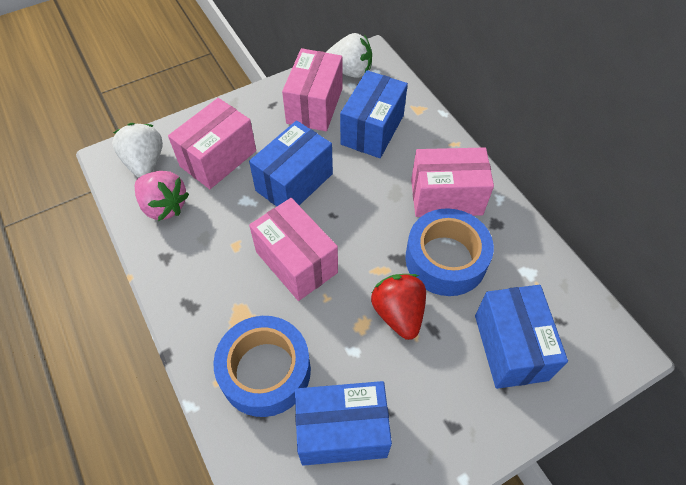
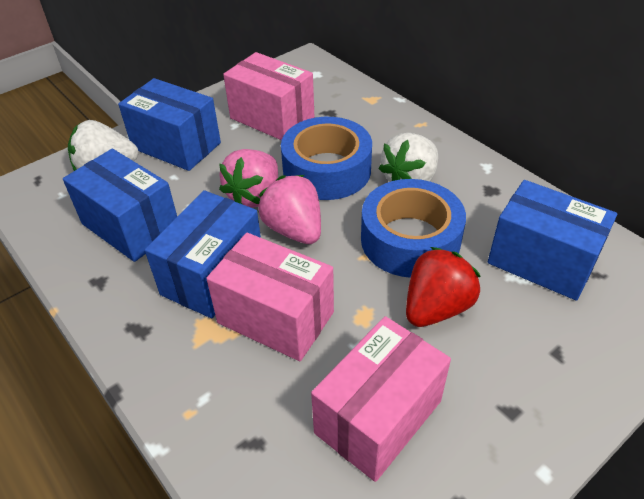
pink box: [168,98,256,189] [249,198,338,301] [282,48,342,131] [411,147,494,217] = 4 -> [206,233,334,361] [223,52,314,140] [311,316,451,482] = 3
pink strawberry: [135,171,189,221] = 1 -> [219,149,278,208] [258,175,321,244] = 2

